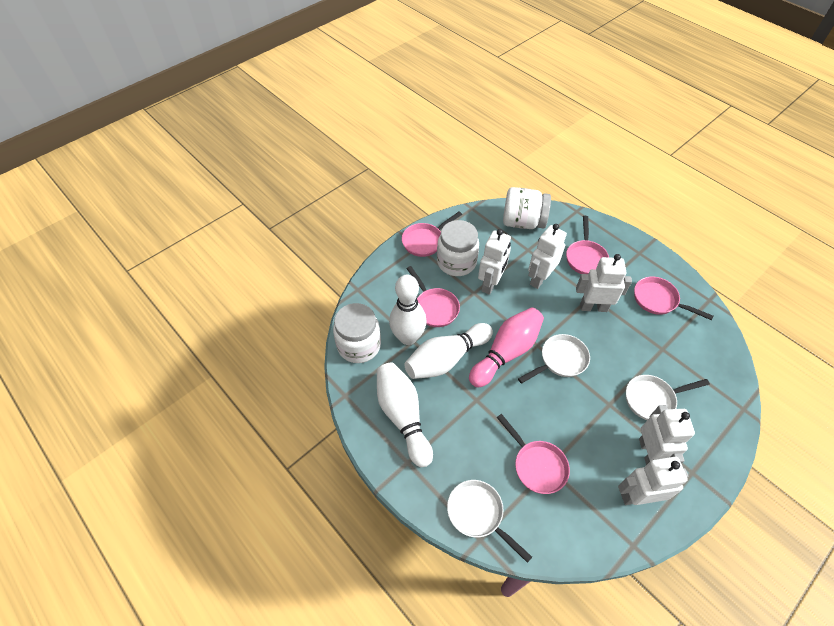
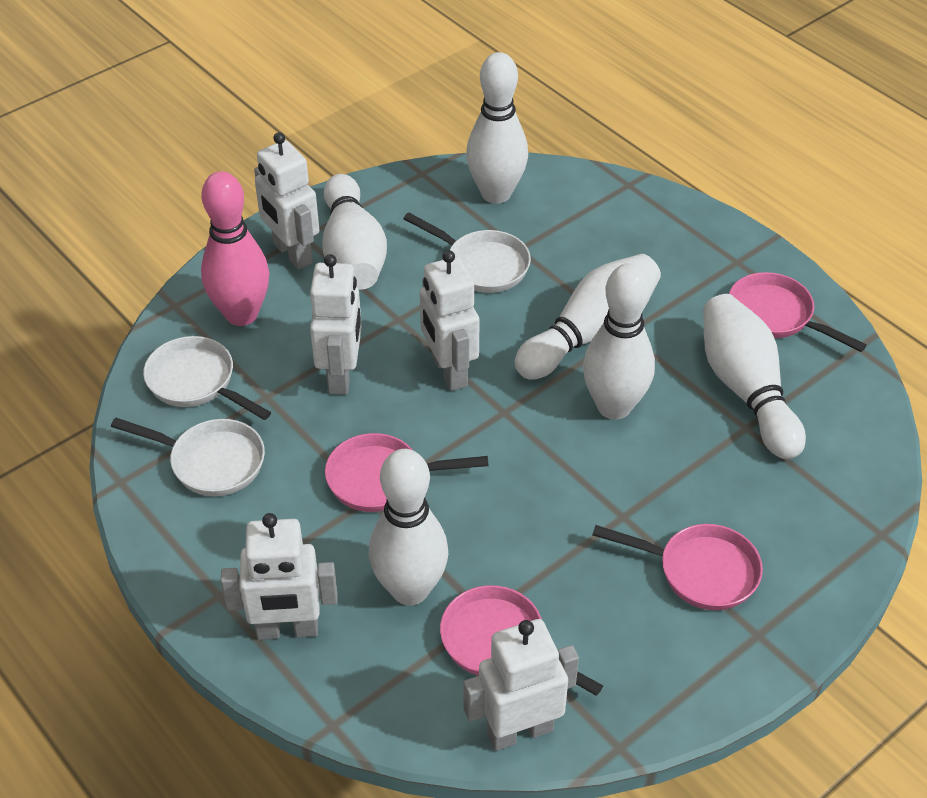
pink pan: [402,211,462,257] [406,266,460,327] [497,414,570,494] [566,216,609,274] [634,277,714,320] = 5 -> [325,433,489,512] [440,585,603,696] [593,524,763,610] [729,272,867,352] = 4
white bowling pin: [377,362,433,467] [389,275,427,345] [404,323,493,379] = 3 -> [322,174,387,290] [369,449,448,606] [466,52,528,204] [514,254,661,380] [583,263,655,420] [703,294,806,459] = 6
white jar: [333,303,381,363] [437,220,479,276] [503,187,551,229] = 3 -> none = 0

